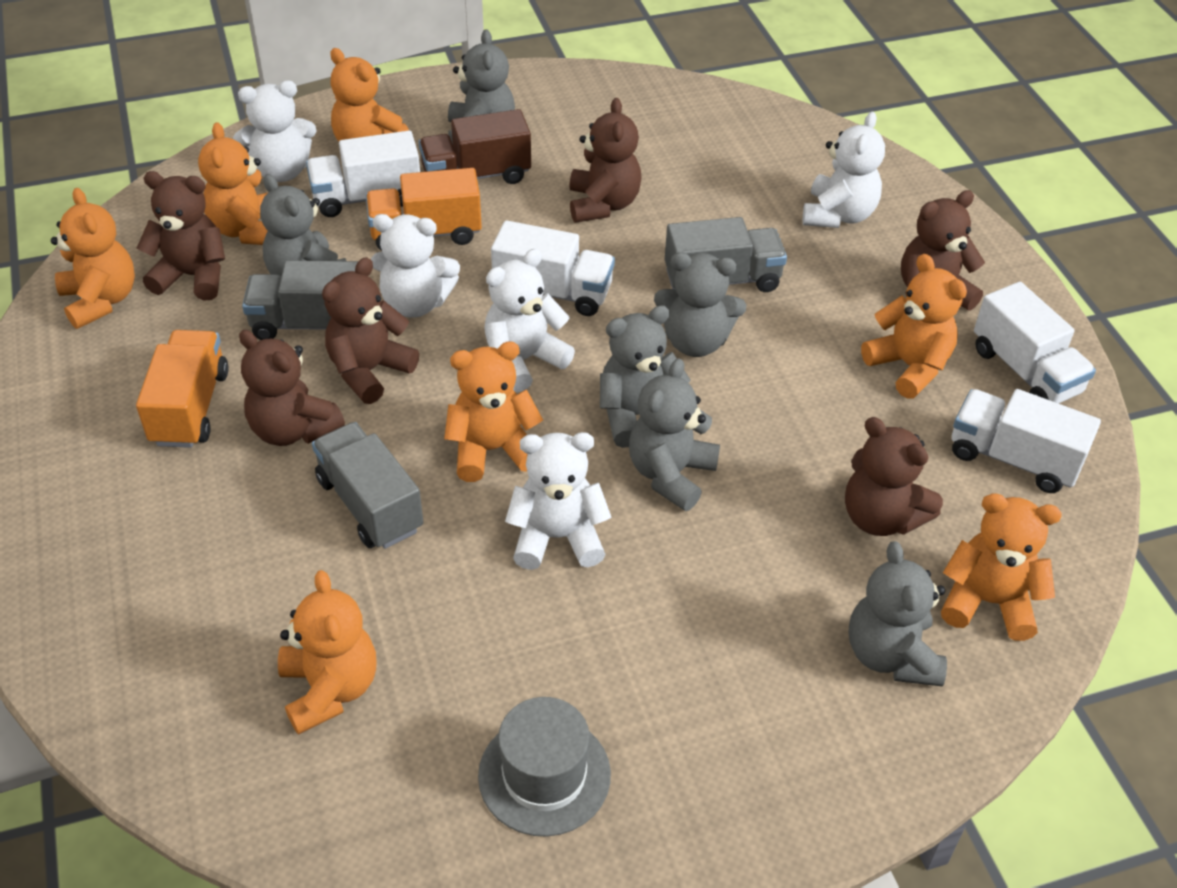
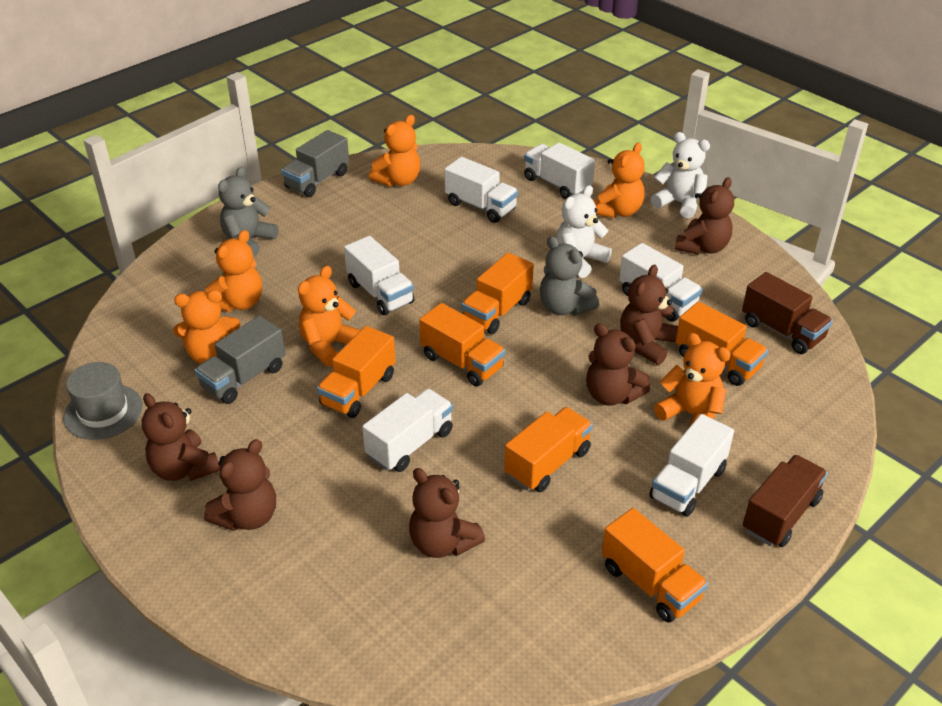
brown truck: [419,109,531,184] = 1 -> [742,272,833,354] [743,455,828,547] = 2
grey teddy bear: [260,174,346,276] [448,29,515,144] [600,305,690,448] [629,358,720,511] [654,252,746,357] [849,541,947,686] = 6 -> [218,166,278,257] [540,236,599,316] = 2
grey truck: [242,261,358,340] [312,422,423,549] [665,217,787,292] = 3 -> [195,316,285,404] [281,130,349,197] = 2
orange teddy bear: [51,188,135,329] [198,122,268,245] [278,570,377,735] [330,48,409,142] [444,341,543,482] [861,254,967,399] [941,493,1062,641] = 7 -> [173,290,240,364] [205,230,262,312] [298,266,361,367] [369,115,420,186] [593,143,645,218] [654,333,730,427] = 6
orange truck: [136,330,229,448] [366,168,482,251] = 2 -> [317,326,396,418] [419,303,505,386] [461,252,534,334] [504,407,593,492] [602,508,708,623] [676,301,768,386] = 6
white teddy bear: [233,80,316,182] [371,214,460,318] [484,249,575,393] [505,432,612,570] [803,112,885,228] = 5 -> [556,185,612,278] [651,132,710,218] = 2
white truck: [306,131,420,217] [491,220,615,316] [952,389,1101,493] [974,282,1096,404] = 4 -> [344,236,415,315] [362,389,453,472] [444,157,518,223] [524,143,595,199] [619,243,702,322] [649,414,734,517] = 6

